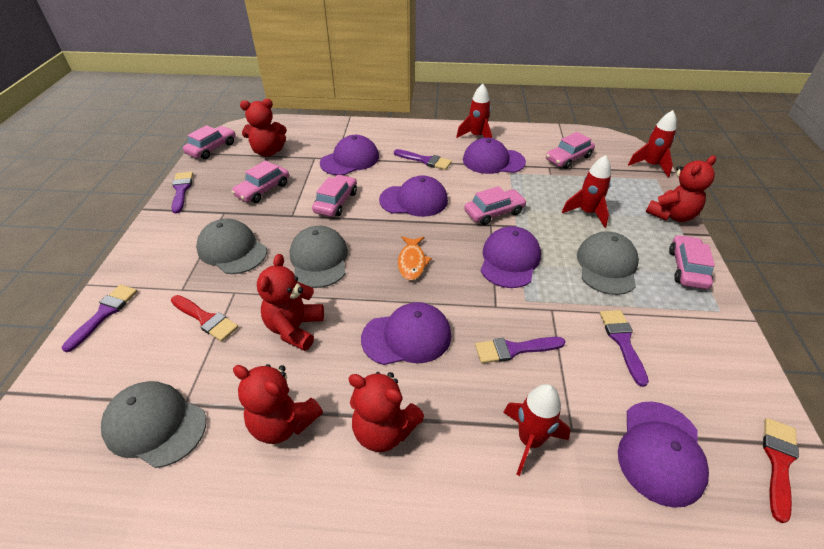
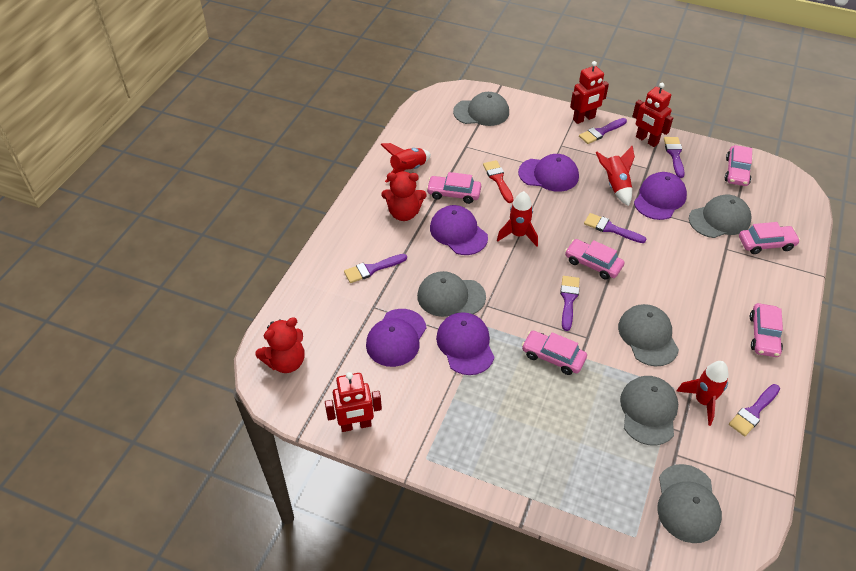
grey cap: [101,381,206,468] [196,219,267,274] [289,226,348,288] [577,231,639,295] = 4 -> [417,271,486,317] [453,92,509,126] [618,304,679,366] [620,376,678,446] [657,464,722,543] [689,195,751,238] = 6
orange fish: [398,236,432,281] = 1 -> none = 0
purple brush: [62,285,137,352] [172,172,193,214] [394,149,452,170] [475,337,565,363] [600,310,649,387] = 5 -> [344,254,407,283] [560,276,580,331] [579,118,627,144] [584,213,646,243] [664,137,685,178] [729,384,780,436] = 6
purple cap: [320,135,379,175] [361,302,451,365] [379,175,448,217] [463,138,526,174] [481,226,541,288] [618,401,709,508] = 6 -> [366,309,427,367] [430,205,488,255] [436,312,494,375] [518,154,579,192] [634,172,687,220] = 5
red brush: [171,295,238,342] [763,418,799,523] = 2 -> [483,160,513,203] = 1
red robot: none = 0 -> [325,372,382,432] [570,61,609,124] [632,83,673,147] = 3
red teddy bear: [233,364,323,444] [240,99,287,157] [257,254,324,351] [348,372,424,452] [646,155,716,222] = 5 -> [255,317,304,373] [382,171,427,221] = 2

